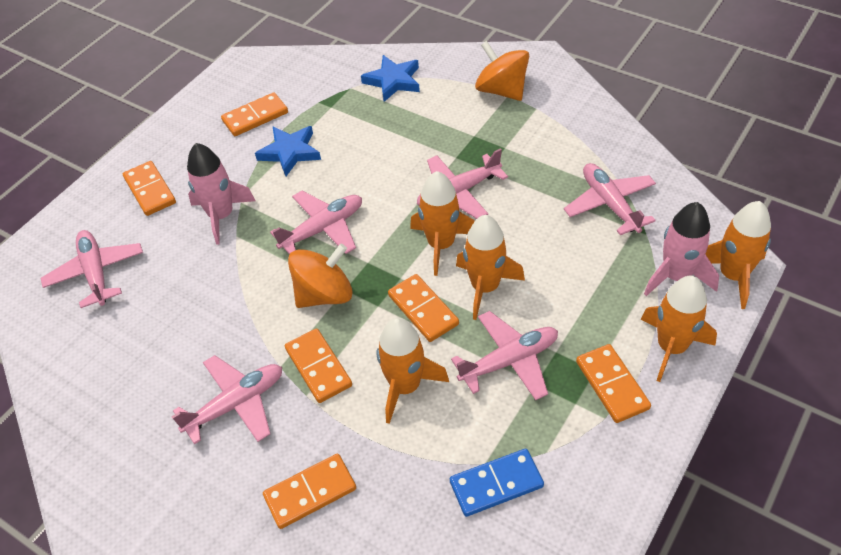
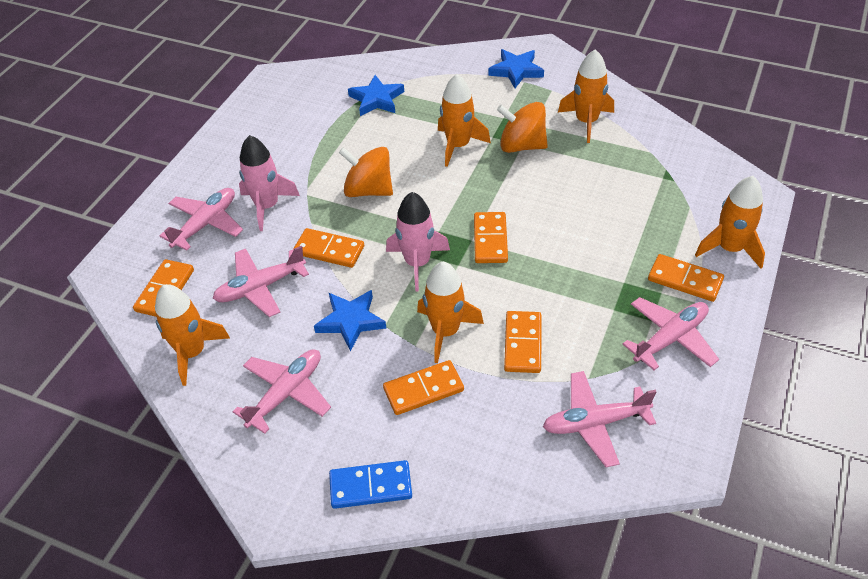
blue star: [255,126,321,176] [361,55,420,102] = 2 -> [314,290,386,351] [348,75,404,116] [488,49,544,88] = 3
pink plane: [41,230,143,308] [172,355,282,445] [270,191,362,255] [417,148,508,219] [451,311,558,400] [564,163,656,235] = 6 -> [159,188,243,251] [213,246,309,317] [233,349,331,434] [543,371,656,467] [622,297,719,370] = 5

